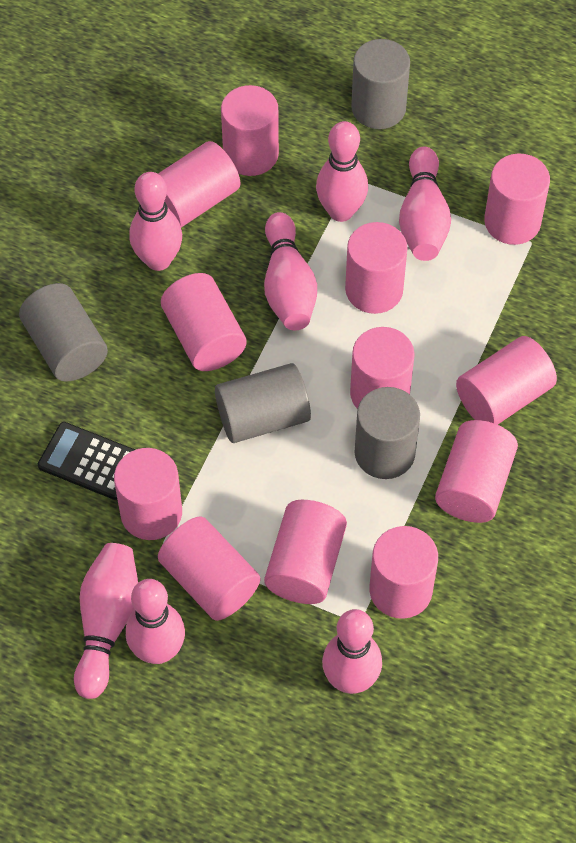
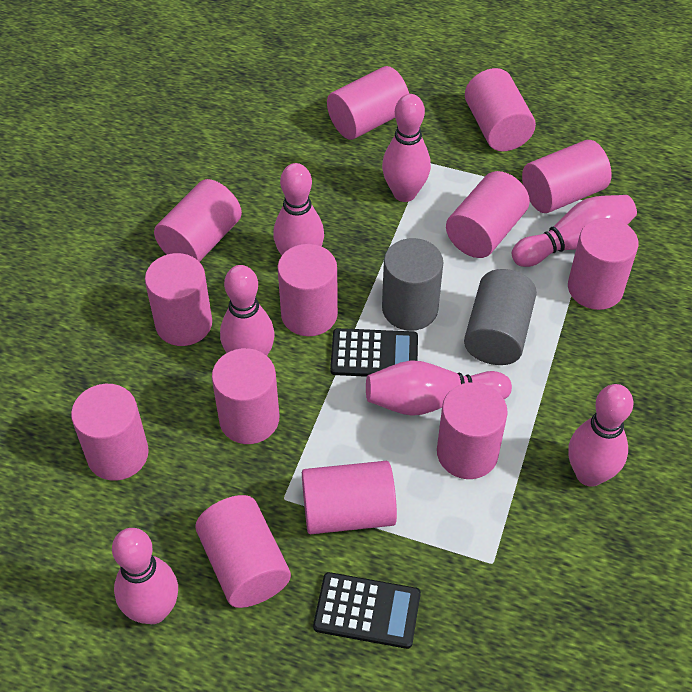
black calculator: [38,422,135,500] = 1 -> [313,572,421,649] [330,328,418,377] = 2
grey cylinder: [19,283,108,382] [215,363,311,443] [351,39,410,129] [355,387,420,479] = 4 -> [382,238,443,331] [464,269,537,365] = 2
pink cylinder: [114,448,182,540] [158,141,240,228] [158,516,260,621] [161,273,247,371] [221,85,279,176] [264,500,347,604] [345,222,408,314] [350,327,415,409] [369,526,438,619] [435,420,518,523] [456,336,557,425] [484,154,550,245] = 12 -> [71,384,149,481] [145,253,212,346] [154,179,242,262] [195,495,291,608] [212,348,279,444] [278,244,338,336] [302,461,397,534] [327,66,409,140] [437,382,508,479] [446,171,530,258] [465,68,536,151] [522,140,612,213] [568,218,639,310] = 13

